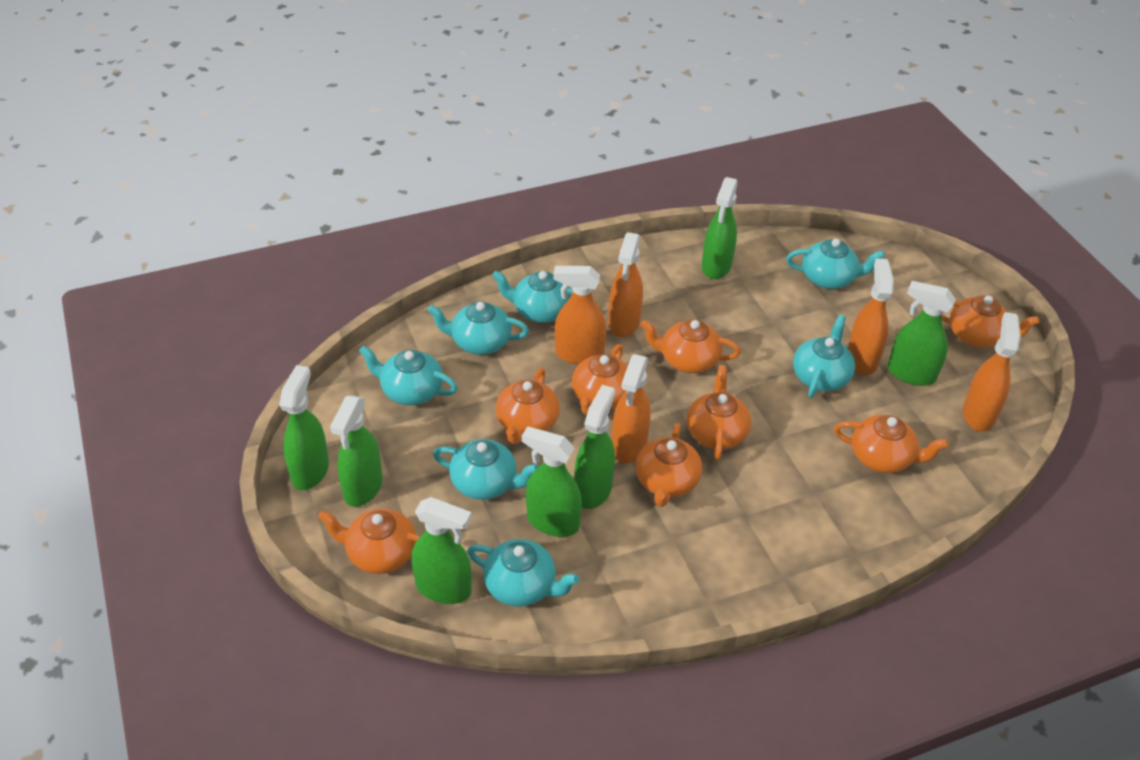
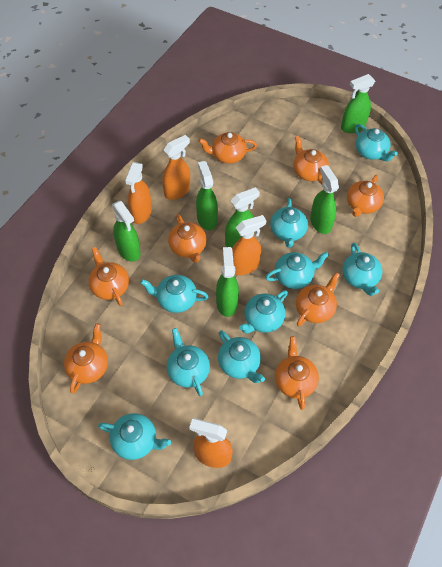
green spray bottle: [279,365,329,490] [330,395,382,507] [411,497,472,604] [522,426,582,537] [574,385,615,509] [702,177,738,279] [888,281,956,386] = 7 -> [112,201,140,262] [196,161,218,230] [216,247,239,317] [225,187,260,248] [310,165,339,234] [341,74,375,133] = 6
orange spray bottle: [553,266,606,364] [608,232,643,337] [612,354,651,463] [848,258,894,375] [963,312,1021,432] = 5 -> [125,162,152,224] [162,135,190,200] [189,418,233,468] [232,215,266,275] = 4
turquoise teapot: [359,345,458,405] [428,302,529,355] [433,439,539,500] [467,539,579,607] [492,271,573,323] [786,239,885,289] [793,315,855,398] = 7 -> [98,413,171,460] [140,275,209,313] [167,328,210,396] [218,330,265,383] [239,290,288,334] [265,252,329,289] [270,198,308,248] [342,243,382,296] [355,124,398,161] = 9

